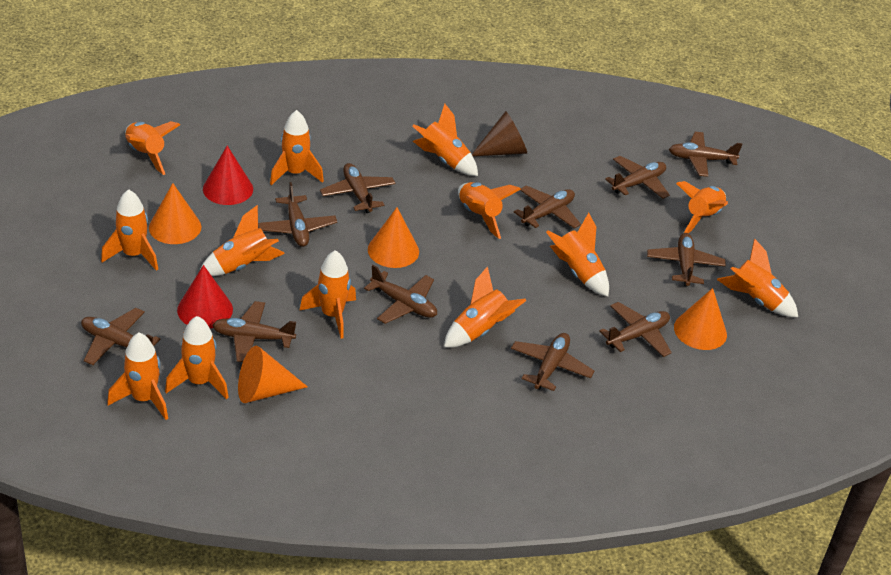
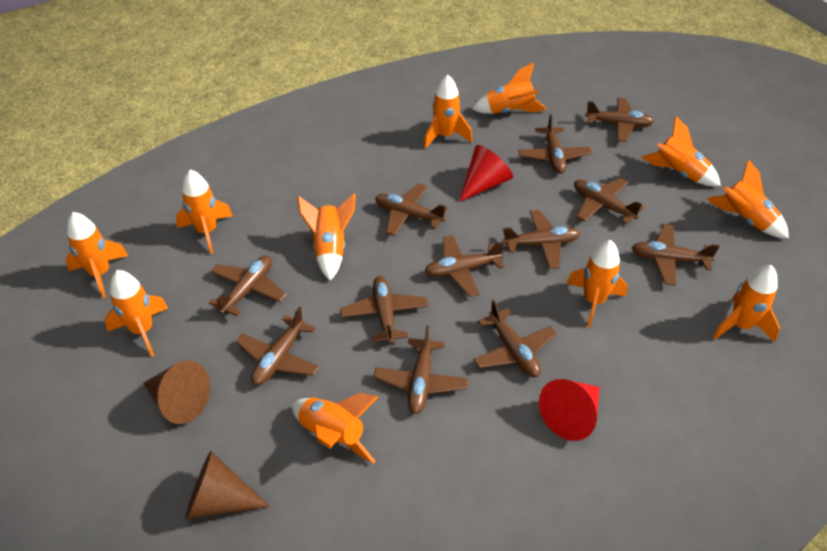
brown cone: [472,111,527,156] = 1 -> [143,360,210,424] [185,451,270,519] = 2
brown plane: [81,308,160,365] [212,301,296,362] [258,182,337,247] [320,163,395,213] [364,265,437,324] [511,333,594,391] [514,186,581,229] [599,302,672,357] [605,156,670,199] [647,233,726,287] [669,132,742,177] = 11 -> [209,255,287,316] [236,307,320,386] [340,276,428,344] [374,326,468,414] [375,183,448,236] [424,235,505,297] [473,300,557,377] [503,210,580,269] [518,114,592,174] [574,178,644,224] [585,98,654,142] [632,224,720,285] = 12
orange cone: [149,183,201,244] [238,346,308,403] [368,207,419,268] [674,288,727,350] = 4 -> none = 0
orange rocket: [101,189,158,271] [107,333,168,420] [125,121,180,175] [165,316,229,399] [201,205,285,276] [270,110,324,185] [299,250,356,339] [412,104,478,176] [444,266,526,347] [458,182,521,239] [546,213,609,297] [676,181,728,233] [717,239,798,317] = 13 -> [65,212,128,298] [105,270,168,357] [176,170,233,254] [292,393,378,463] [297,193,356,281] [424,75,473,149] [472,63,547,114] [566,240,628,328] [641,116,721,186] [707,159,789,238] [712,265,780,342] = 11

